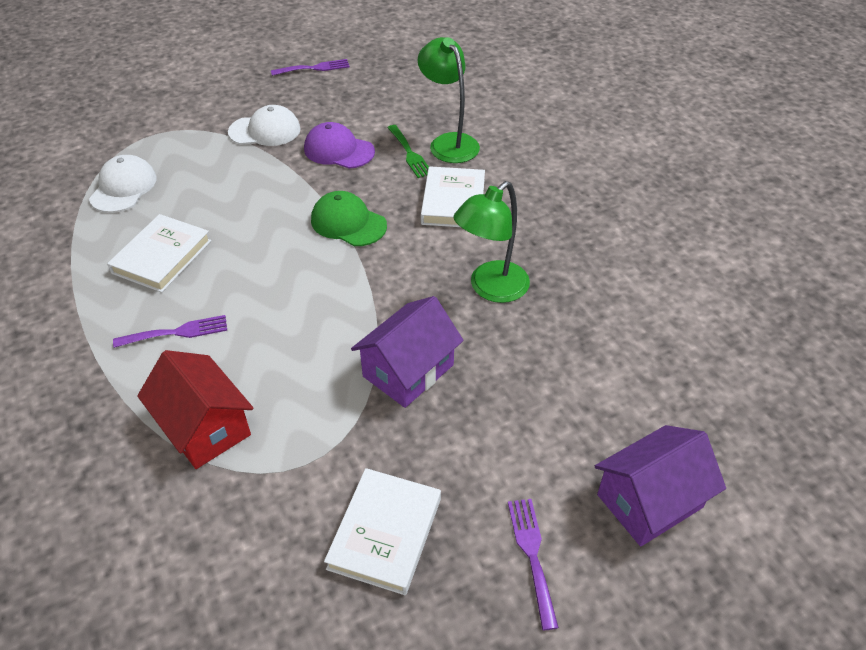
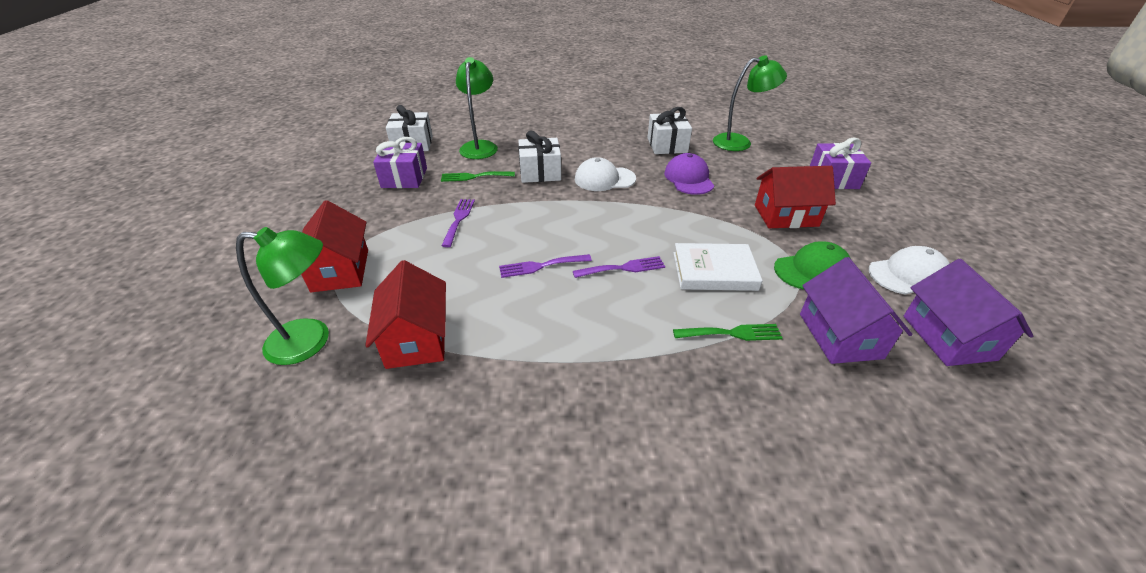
green fork: [387,125,429,178] = 1 -> [441,171,515,182] [673,324,783,341] = 2
green lamp: [418,37,480,163] [453,181,530,303] = 2 -> [236,227,329,365] [456,57,498,159] [713,55,787,151] = 3
purple gift: none = 0 -> [373,137,427,188] [810,138,871,189] = 2
red house: [137,350,253,469] = 1 -> [301,200,368,292] [365,260,446,369] [755,166,836,228] = 3
white book: [107,214,211,293] [324,468,441,595] [421,166,485,227] = 3 -> [674,243,763,291] = 1
white gift: none = 0 -> [386,105,433,151] [518,131,561,183] [647,107,692,154] = 3

